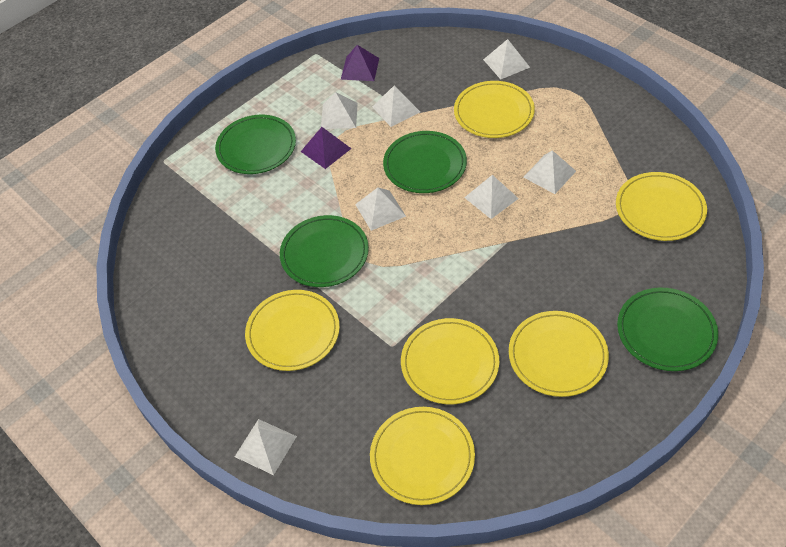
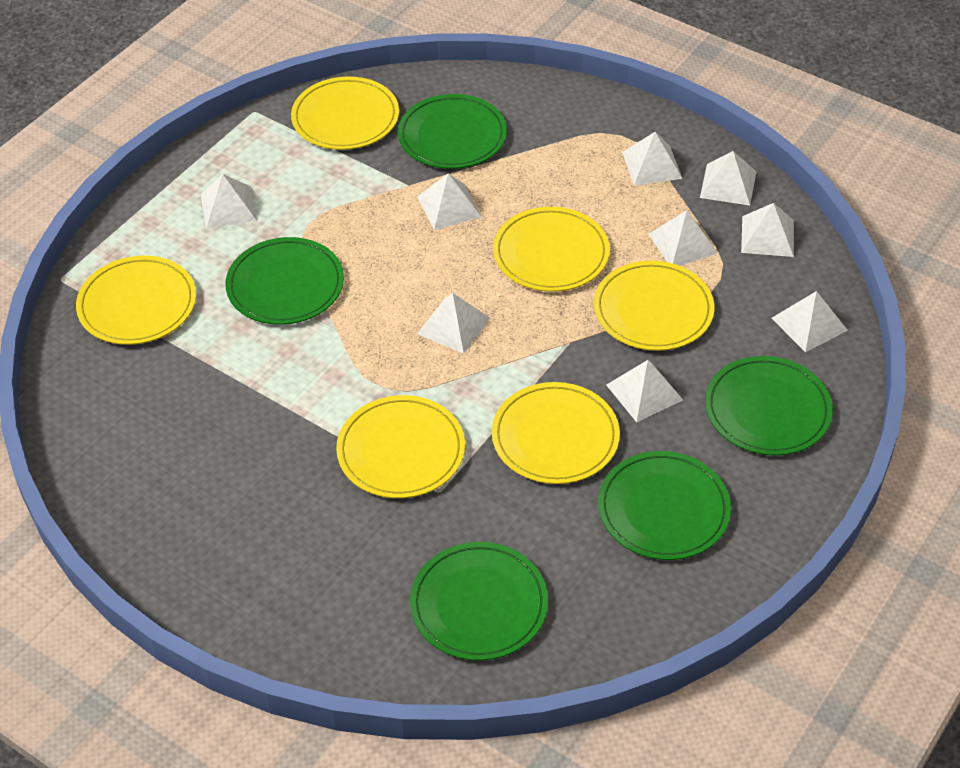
green plate: [215,115,296,174] [280,215,369,287] [383,131,467,193] [617,288,718,371] = 4 -> [225,237,344,325] [398,94,507,169] [410,542,548,661] [598,451,731,560] [705,356,833,456] = 5
purple pyramid: [301,127,351,169] [341,45,379,81] = 2 -> none = 0
white pyramid: [235,419,297,475] [321,92,358,129] [355,188,406,231] [372,86,420,127] [464,175,519,219] [483,39,530,79] [524,150,576,194] = 7 -> [201,174,257,229] [417,293,490,354] [418,173,482,230] [606,360,683,422] [622,132,682,186] [648,210,718,266] [700,151,757,205] [741,203,794,257] [772,291,848,352] = 9

